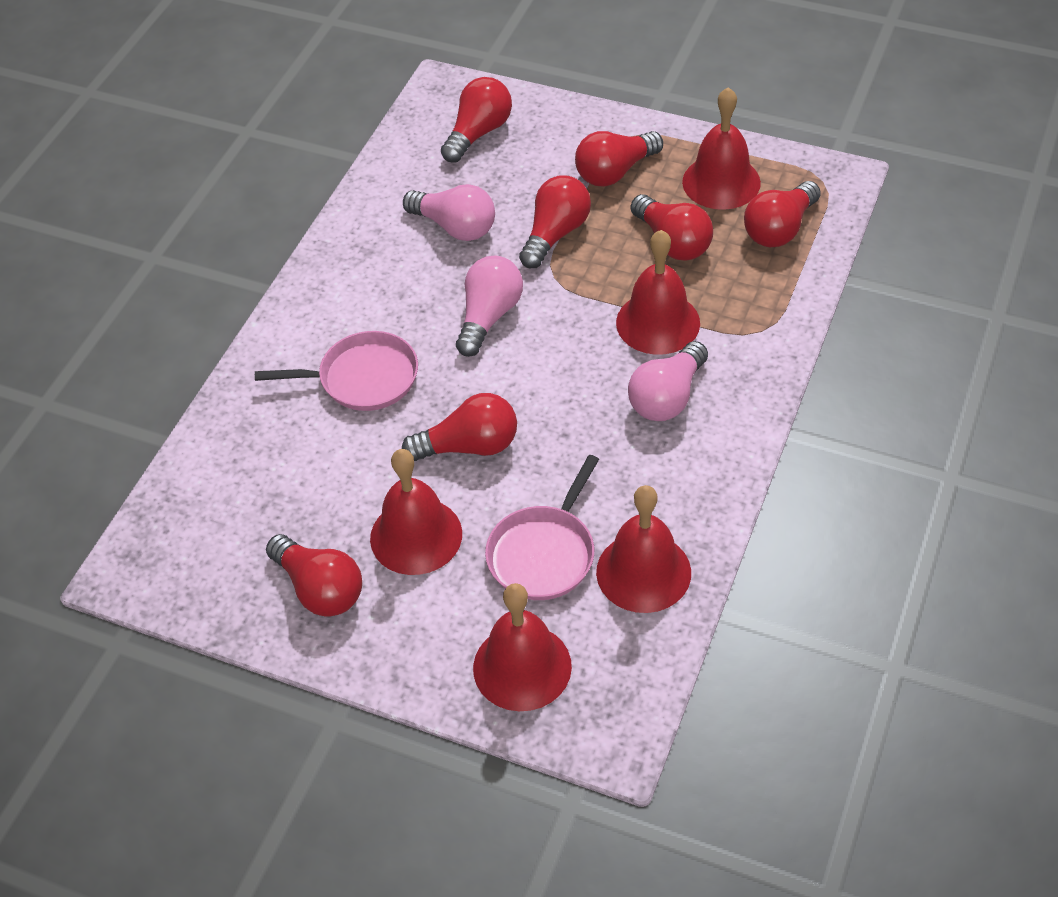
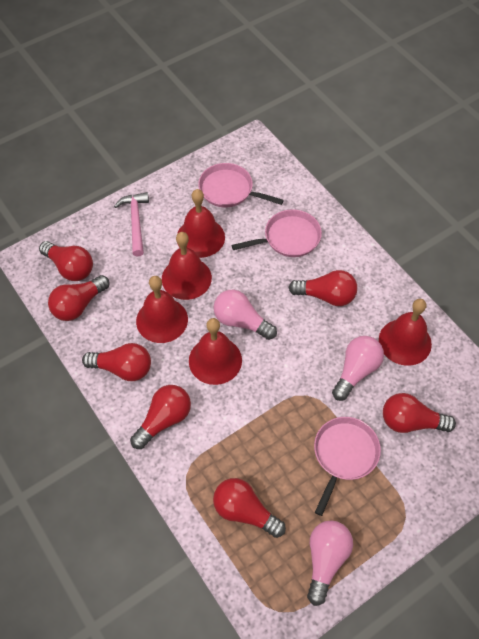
pink hammer: none = 0 -> [114,192,149,256] = 1
pink pan: [255,331,418,411] [485,455,599,600] = 2 -> [198,163,284,207] [232,209,322,257] [314,417,381,516] = 3

